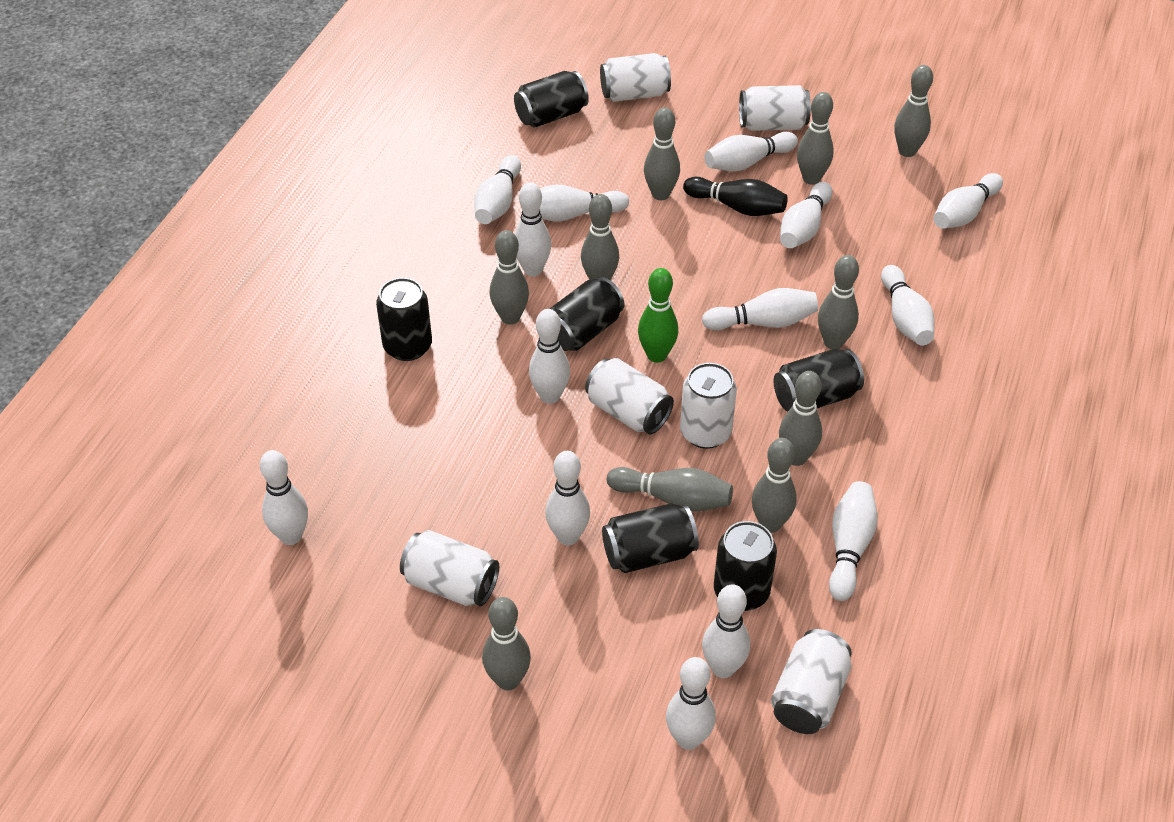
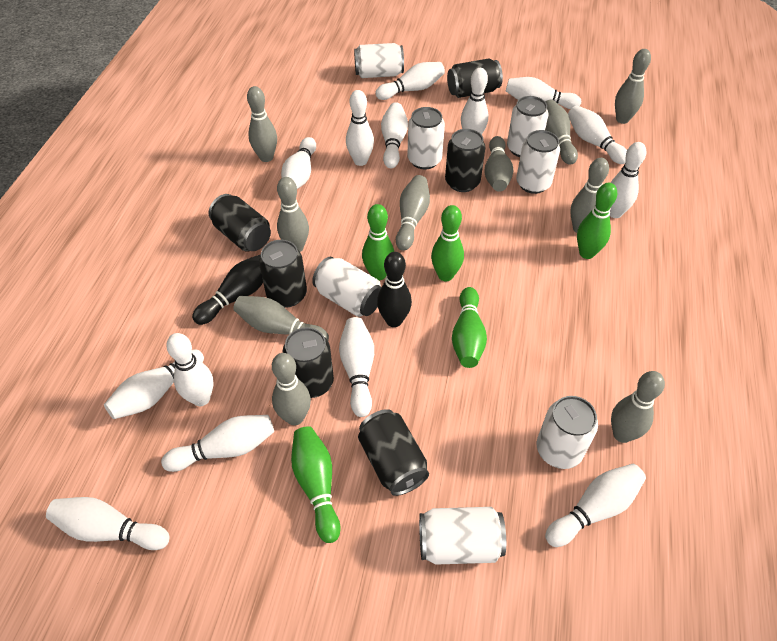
black bowling pin: [683,177,788,216] = 1 -> [192,254,263,325] [377,252,412,327] = 2
green bowling pin: [638,268,678,363] = 1 -> [291,426,341,543] [362,204,394,280] [431,205,464,281] [452,287,487,368] [577,183,617,259] = 5
white can: [400,530,499,606] [585,358,674,435] [600,53,671,102] [680,363,737,449] [739,85,811,131] [771,629,852,734] = 6 -> [312,257,382,317] [354,43,404,78] [407,107,445,169] [419,507,506,565] [507,96,548,157] [516,130,560,194] [537,396,598,469] = 7

